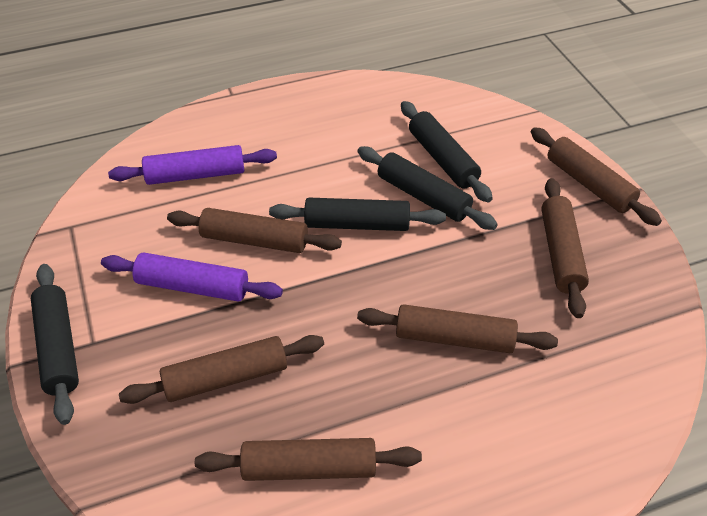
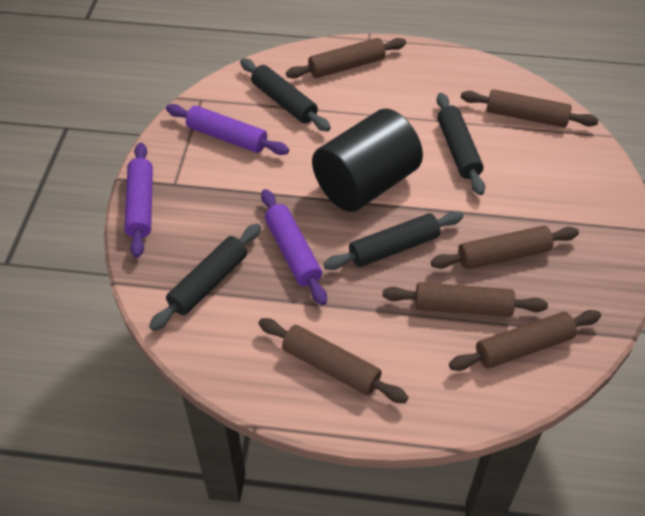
black cylinder: none = 0 -> [312,109,423,212] = 1
purple rolling pin: [101,252,283,302] [108,145,277,185] = 2 -> [124,142,153,258] [166,104,289,155] [261,189,327,305] = 3

